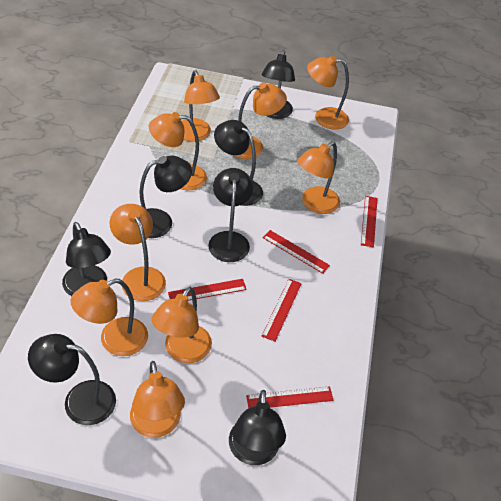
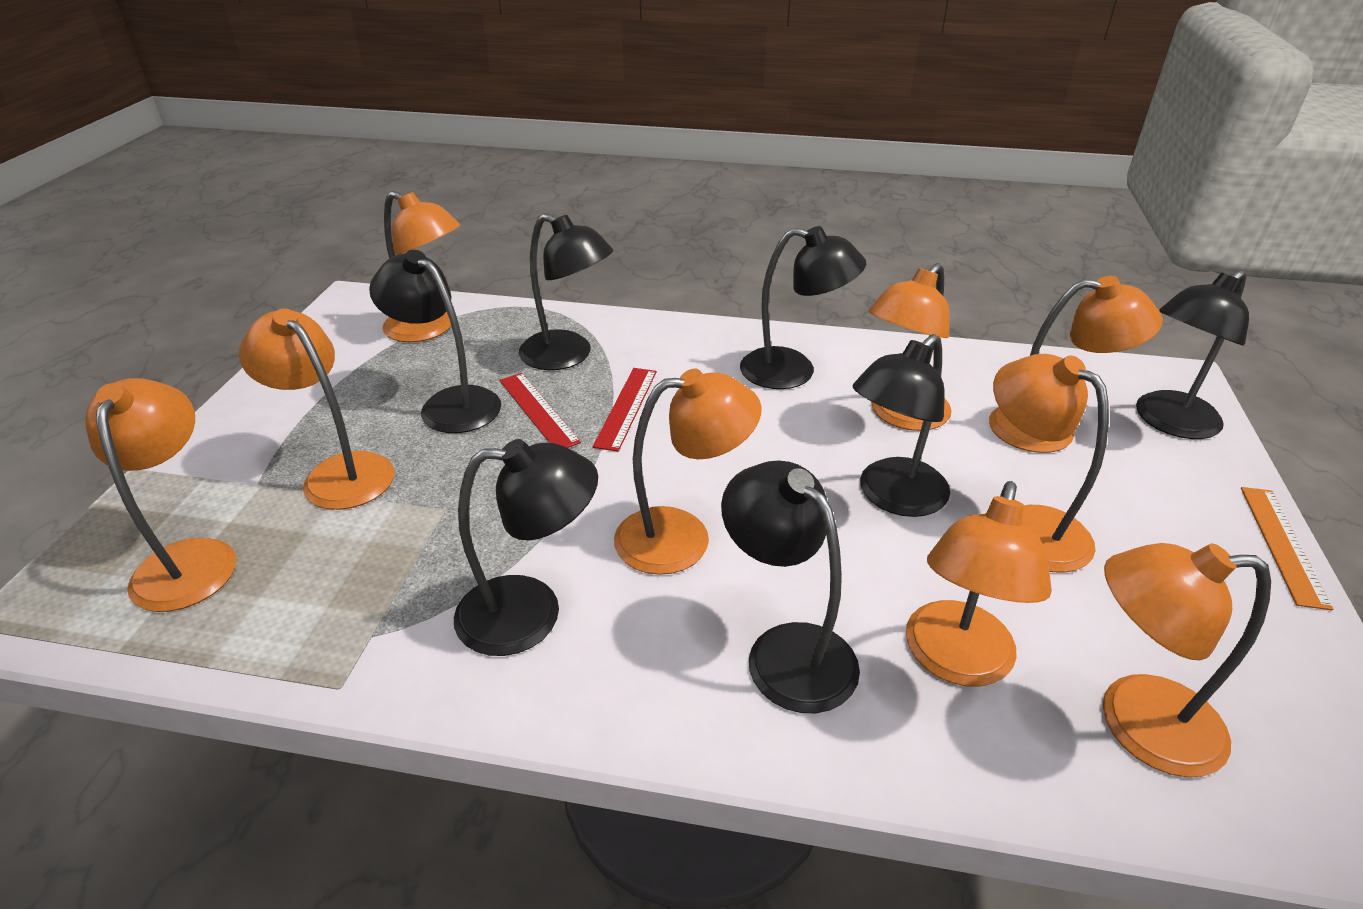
orange ruler: none = 0 -> [1241,487,1333,610] = 1
red ruler: [168,279,247,301] [246,386,334,409] [262,279,302,341] [263,230,330,274] [361,196,378,248] = 5 -> [499,373,581,448] [593,368,657,452] = 2

